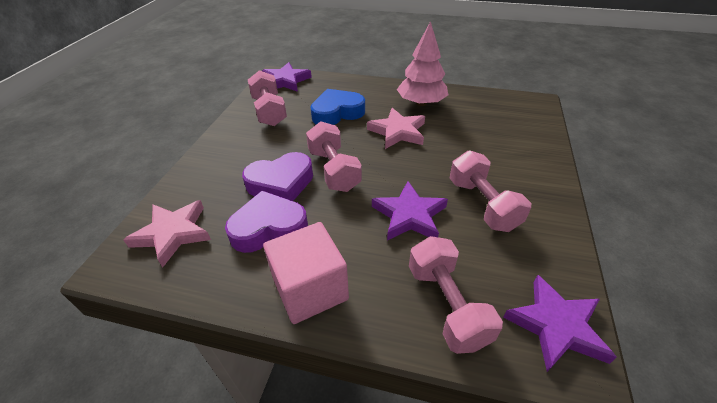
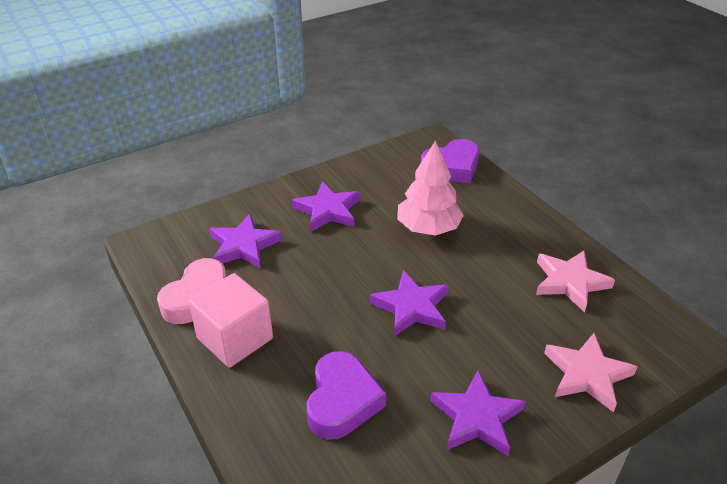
blue heart: [310,89,365,125] = 1 -> none = 0
pink dumbbell: [248,70,287,126] [306,121,362,192] [409,236,503,354] [450,150,531,232] = 4 -> none = 0
pink heart: none = 0 -> [157,258,227,324] = 1
purple star: [262,62,312,92] [372,181,448,240] [503,275,617,372] = 3 -> [209,214,282,269] [292,181,360,232] [370,270,449,336] [430,371,526,456] = 4

